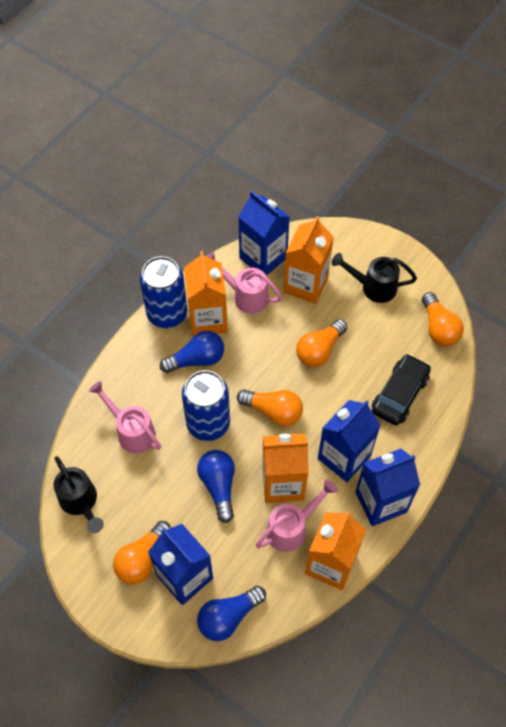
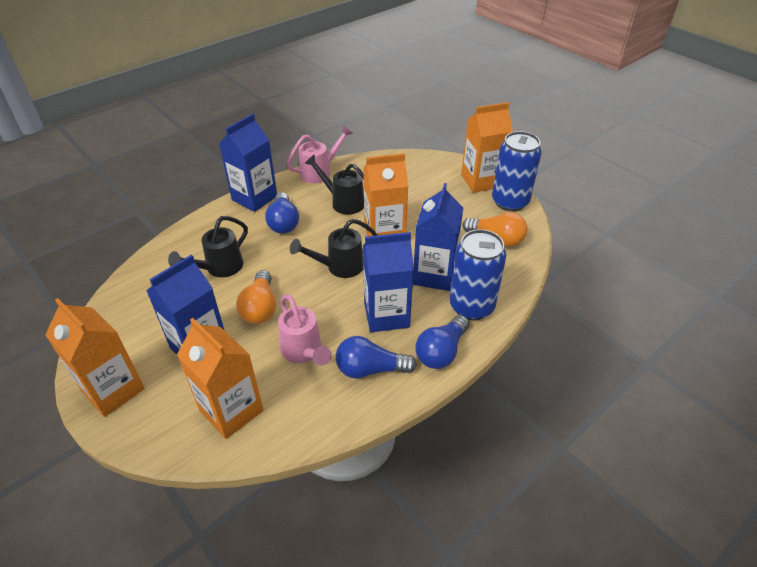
black car: [372,354,431,426] = 1 -> none = 0
black watering can: [53,456,104,533] [332,253,417,303] = 2 -> [168,216,248,277] [290,219,377,278] [304,154,364,215] = 3
orange light bulb: [113,521,171,584] [237,389,303,426] [296,319,347,367] [422,292,464,346] = 4 -> [236,270,276,324] [462,212,528,247] = 2
pink watering can: [89,381,161,453] [207,252,282,314] [255,480,337,552] = 3 -> [278,294,331,366] [287,126,353,183] = 2

